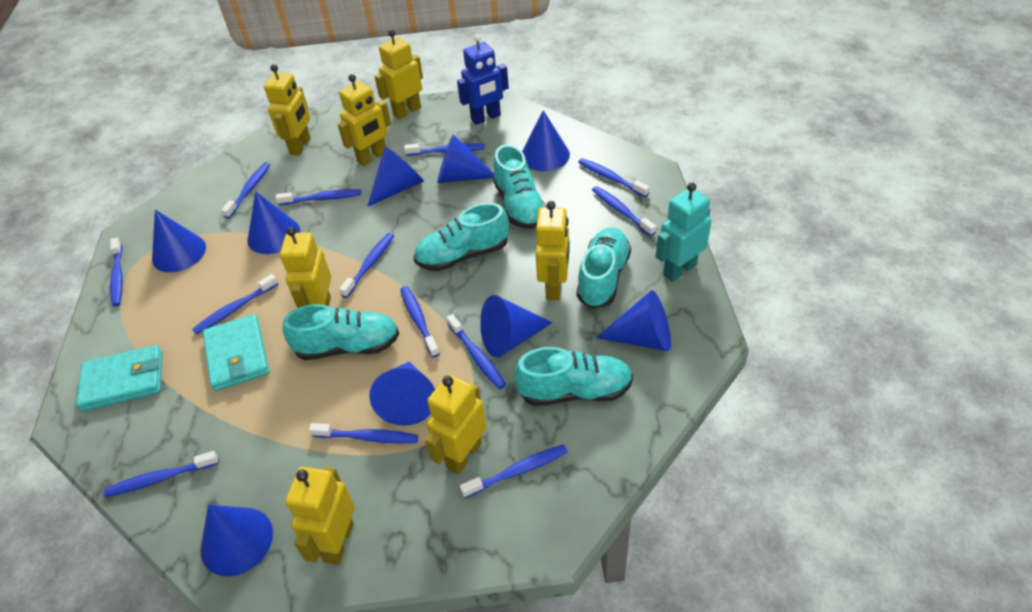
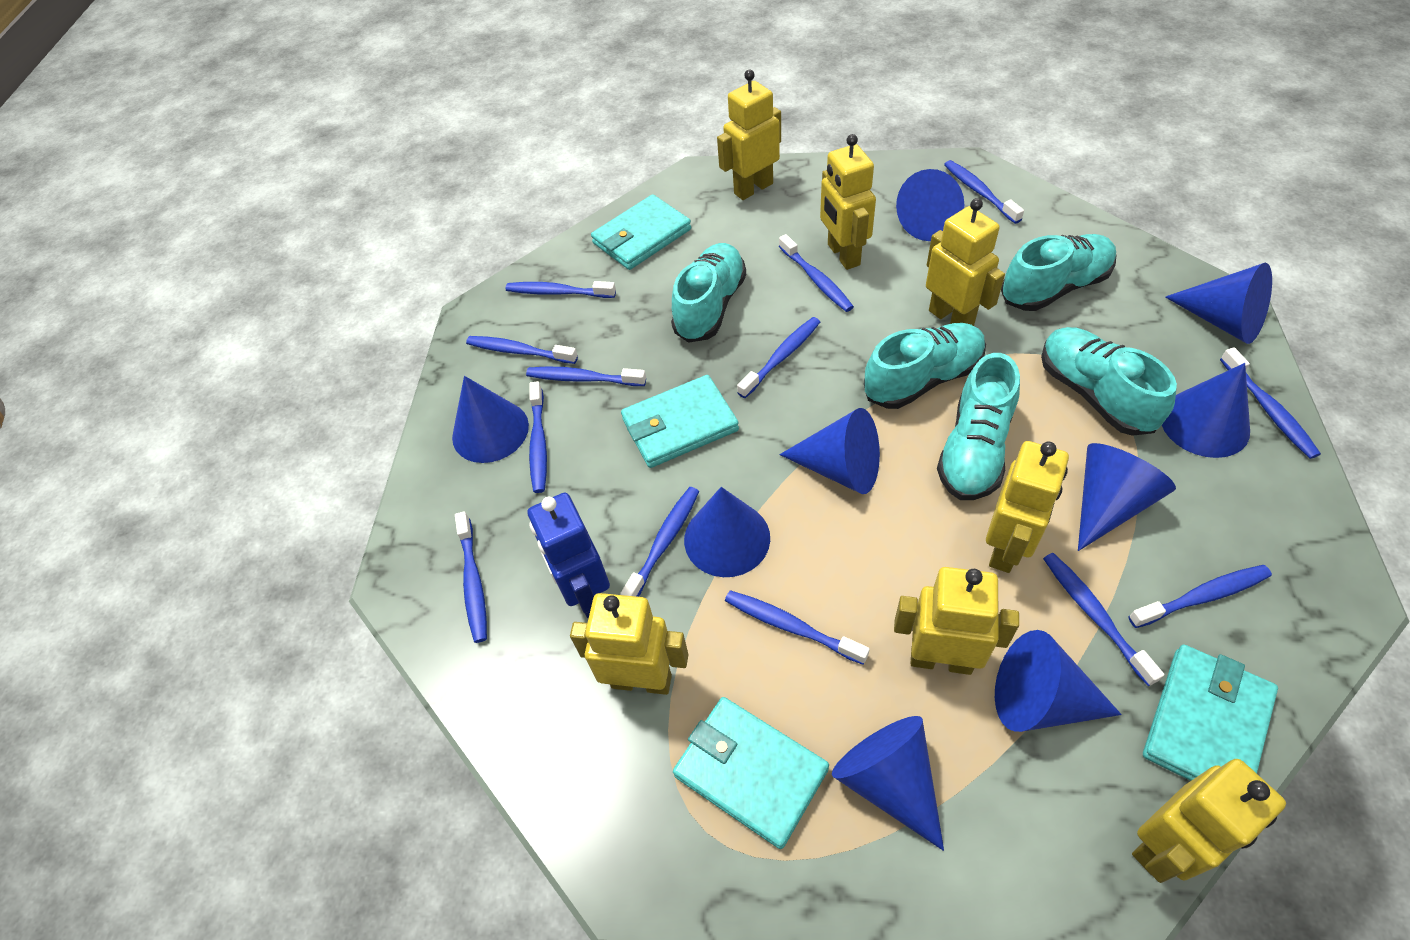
turquoise robot: [656,182,712,282] = 1 -> none = 0
turquoise wallet: [76,345,162,411] [203,314,269,391] = 2 -> [591,194,691,270] [621,375,739,468] [673,697,829,849] [1143,645,1278,781] = 4

